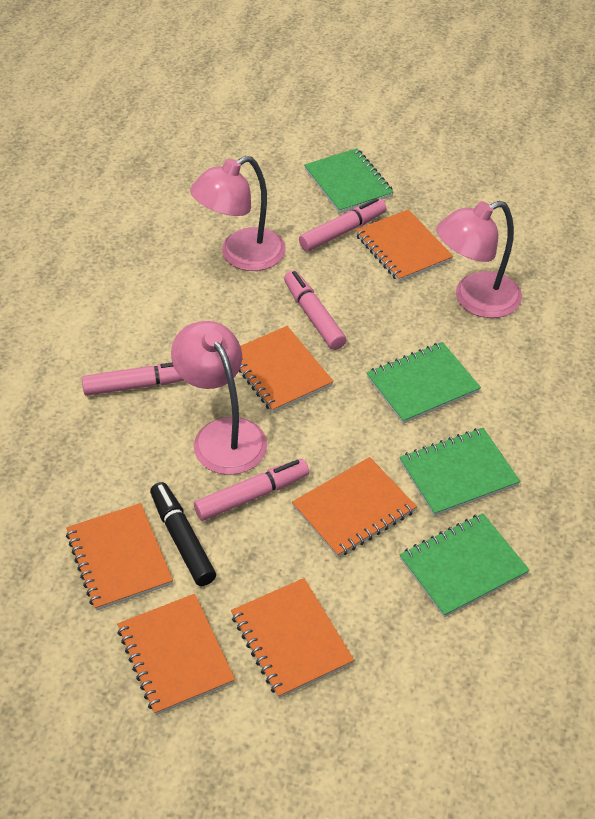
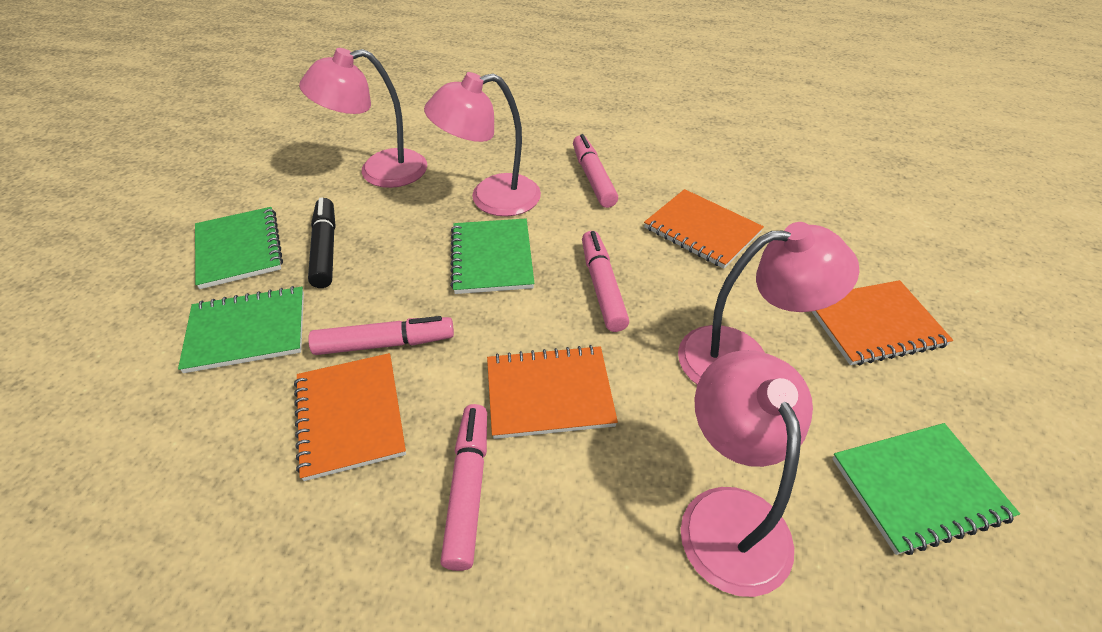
orange notebook: [66,503,173,611] [117,594,235,715] [231,578,354,698] [239,326,334,413] [292,457,417,558] [355,209,453,282] = 6 -> [294,353,406,481] [487,345,618,439] [644,189,764,269] [811,280,953,365] = 4
pink lamp: [171,321,267,475] [190,156,286,271] [436,201,522,318] = 3 -> [299,48,427,188] [424,72,541,217] [678,222,859,385] [681,350,813,597] = 4

